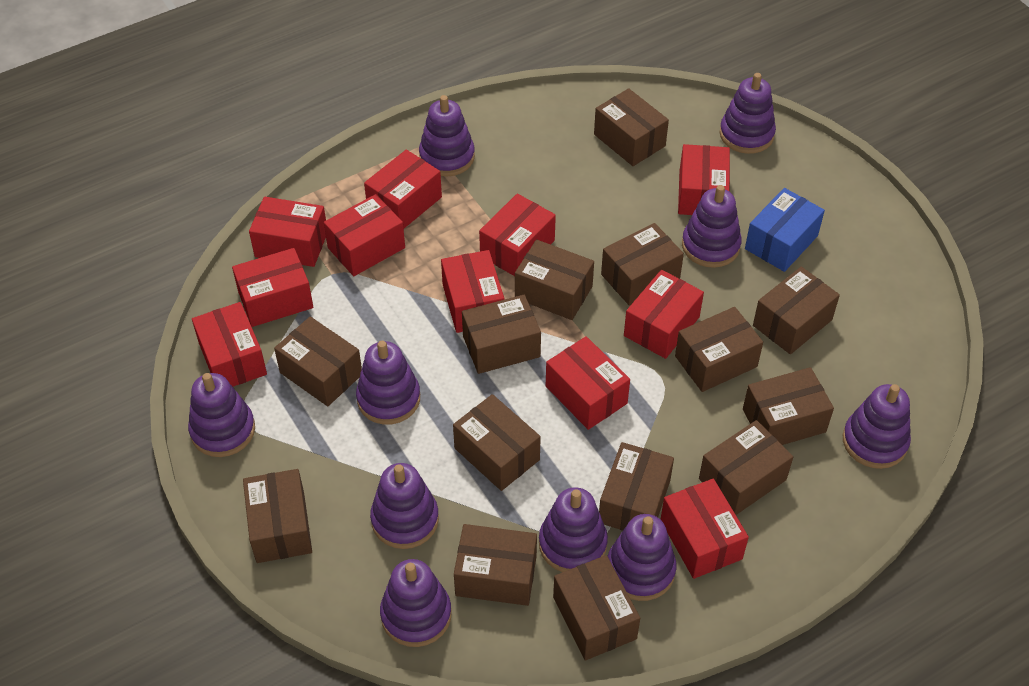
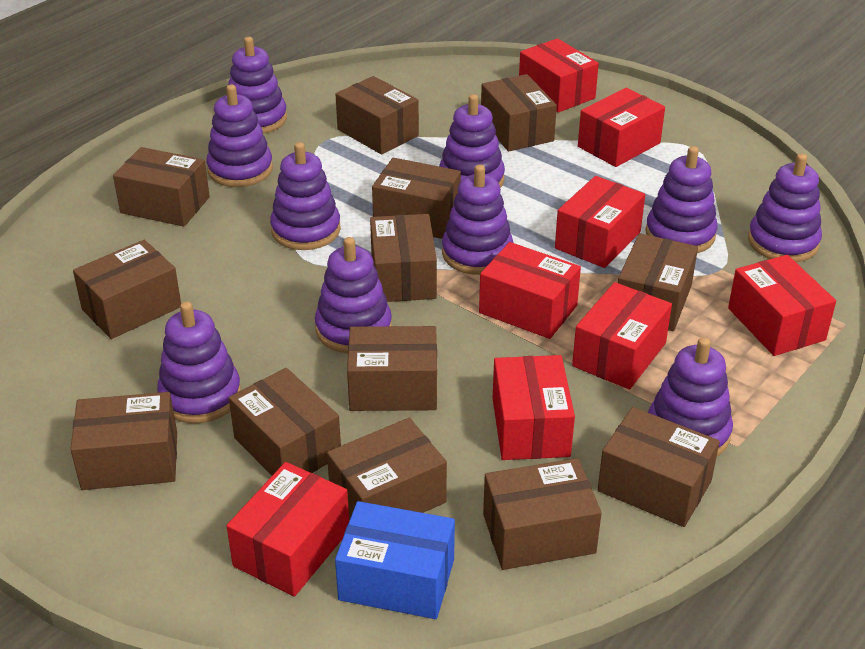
brown box: [243,469,312,563] [274,316,362,406] [453,394,541,491] [454,524,537,606] [462,295,541,374] [515,239,594,320] [553,555,640,661] [594,88,669,166] [599,442,674,531] [601,223,684,306] [675,307,763,392] [699,420,793,515] [743,367,834,445] [753,267,840,354] = 14 -> [70,392,177,490] [73,240,181,339] [113,147,210,227] [229,368,341,475] [327,418,447,520] [336,76,419,155] [347,326,437,411] [370,214,437,302] [372,158,461,239] [481,74,557,151] [483,458,602,570] [598,407,720,527] [618,233,698,331] = 13
red box: [192,302,267,386] [232,248,313,327] [249,197,326,267] [324,194,405,276] [364,149,442,229] [441,250,504,333] [479,194,556,276] [546,336,630,430] [624,270,704,359] [660,479,749,579] [678,144,730,215] = 11 -> [227,462,349,597] [479,242,581,339] [493,355,575,460] [519,38,599,113] [555,176,645,268] [572,282,672,389] [578,88,665,167] [728,255,836,356] = 8

